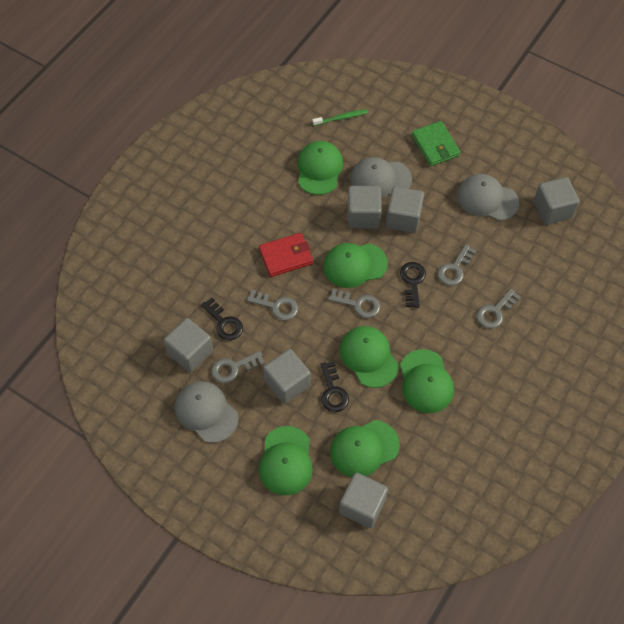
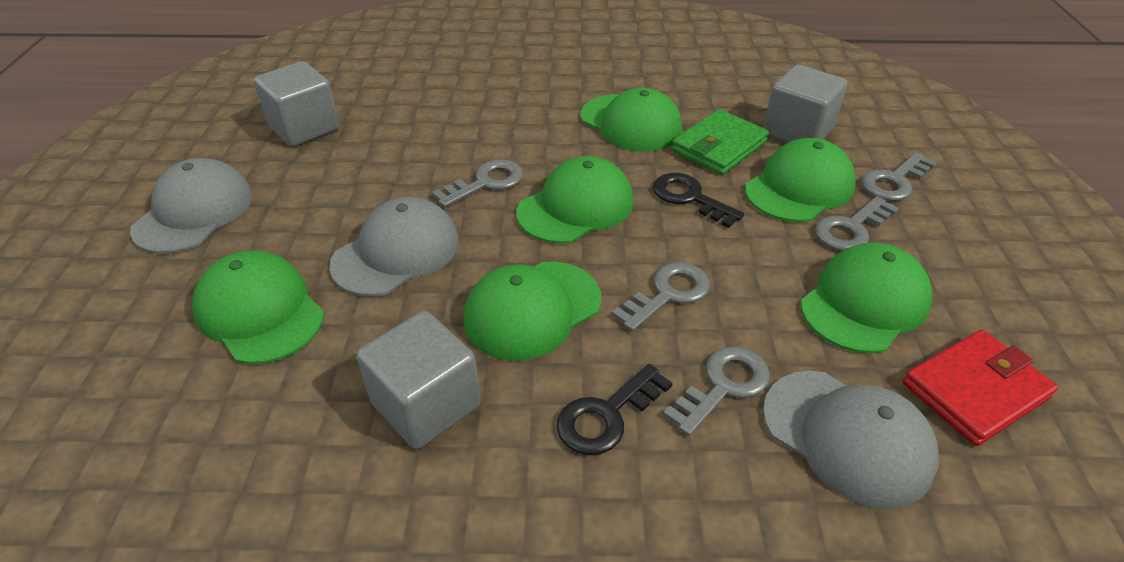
black key: [201,298,243,340] [320,361,349,412] [400,262,426,308] = 3 -> [557,364,673,455] [653,173,744,228] = 2
green toothbrush: [312,109,368,126] = 1 -> none = 0
grey cube: [164,318,213,372] [263,349,311,404] [339,473,388,528] [348,186,382,228] [386,186,424,233] [534,177,579,225] = 6 -> [254,61,340,147] [356,311,481,449] [763,65,847,142] = 3

